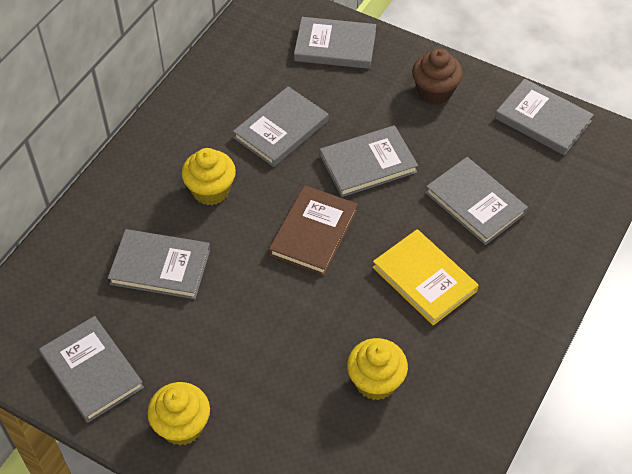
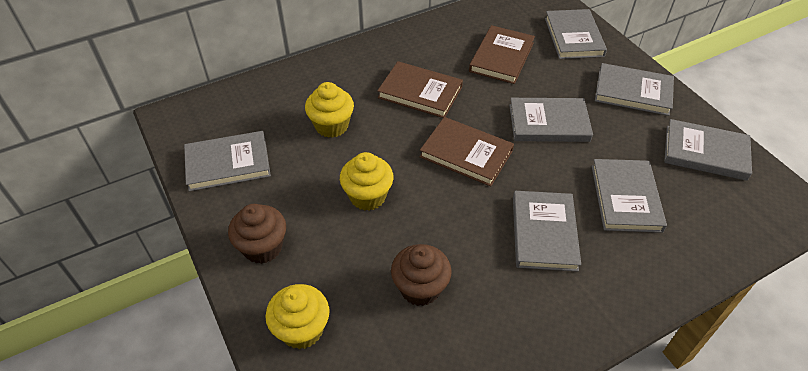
brown book: [269,185,358,276] = 1 -> [377,61,463,118] [420,117,514,186] [469,25,535,84] = 3
brown cupcake: [412,48,463,105] = 1 -> [228,204,286,264] [391,244,452,306] = 2
yellow book: [373,229,479,325] = 1 -> none = 0

